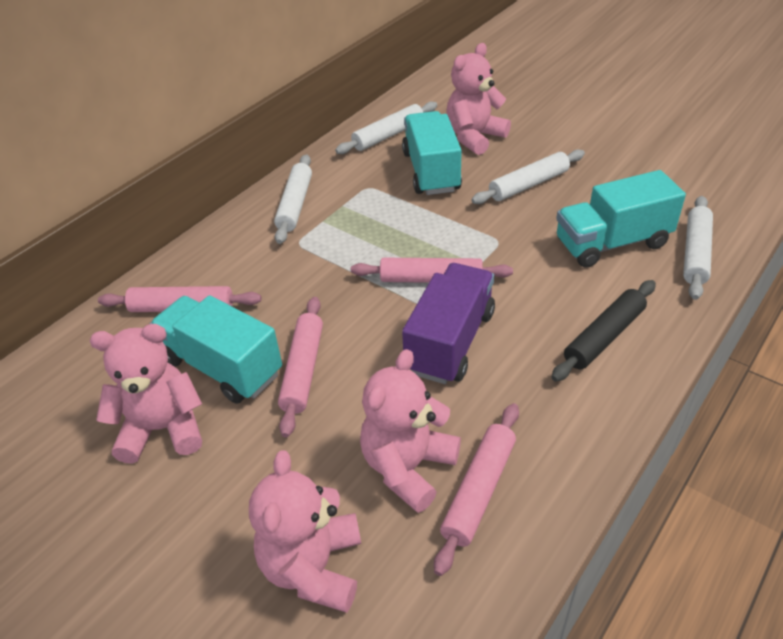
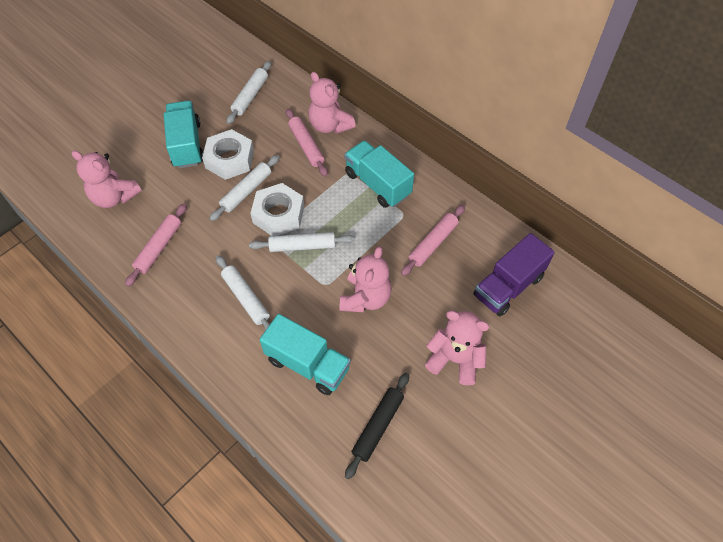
pink rolling pin: [98,286,261,312] [278,297,323,437] [351,258,513,283] [434,403,519,576] = 4 -> [125,203,187,287] [286,109,328,176] [401,205,465,276] = 3
white nut: none = 0 -> [202,129,254,180] [250,183,304,236] = 2

